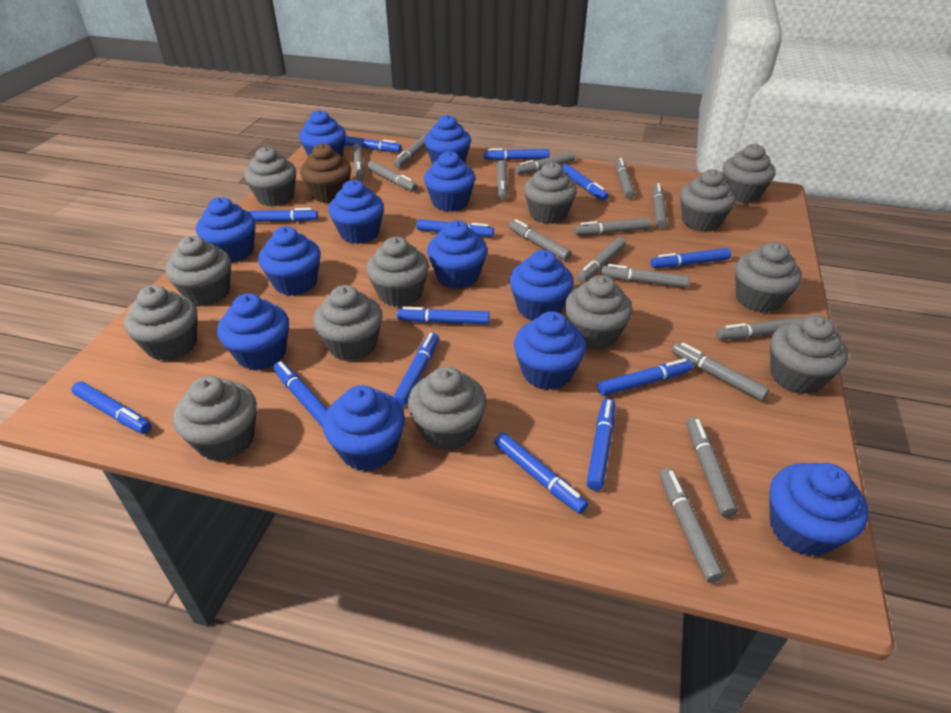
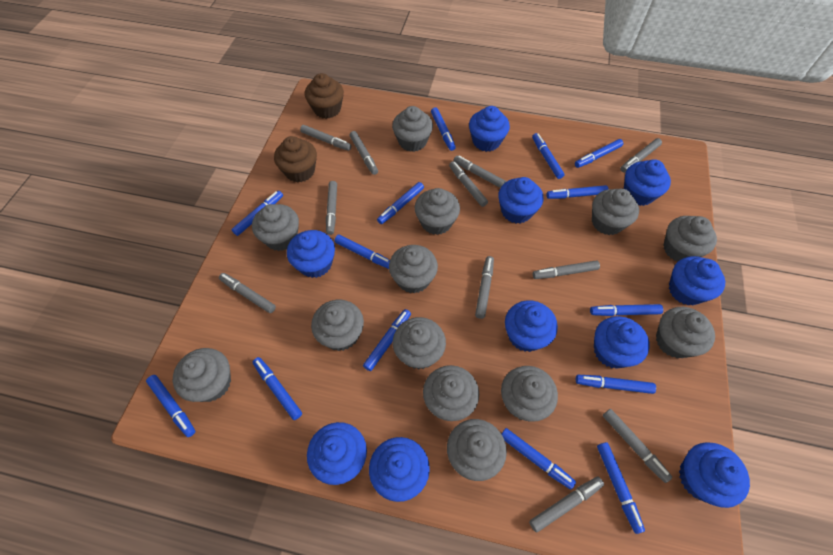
blue cupcake: [196,197,255,263] [217,294,289,370] [258,227,321,296] [299,110,346,157] [323,385,405,471] [328,180,384,244] [424,115,471,164] [424,151,475,212] [427,220,487,289] [510,250,574,320] [514,311,586,390] [769,463,868,556] = 12 -> [287,230,335,278] [307,422,367,485] [369,437,430,502] [469,106,510,152] [498,177,543,223] [505,300,558,352] [594,316,650,369] [624,159,671,206] [669,256,725,306] [679,442,750,508] = 10
blue marker: [71,381,152,434] [248,208,318,222] [273,361,328,428] [344,136,401,152] [393,333,439,407] [397,307,489,324] [417,219,494,237] [484,148,550,160] [494,432,588,514] [562,164,609,201] [587,399,615,491] [598,358,693,396] [651,248,731,268] = 13 -> [146,375,196,437] [232,191,283,236] [253,357,302,420] [334,235,390,269] [363,309,411,371] [377,182,424,224] [431,107,456,151] [502,428,576,489] [532,133,565,179] [547,185,609,199] [575,139,623,168] [576,375,656,394] [590,304,663,316] [597,442,645,534] = 14
brown cupcake: [300,143,351,203] = 1 -> [274,136,317,183] [305,73,344,119] = 2
grey marker: [352,143,365,180] [367,161,417,192] [393,135,426,168] [497,160,508,200] [509,219,572,261] [515,152,575,175] [574,218,651,235] [577,237,626,283] [601,264,690,288] [615,158,635,199] [652,183,667,228] [660,468,724,583] [672,342,770,401] [687,417,738,518] [716,317,806,340] = 15 -> [219,273,276,313] [300,125,351,151] [326,181,337,235] [350,131,378,175] [449,161,488,207] [453,156,506,188] [475,256,494,319] [529,477,604,533] [533,261,600,279] [603,409,672,483] [620,138,662,172] = 11

